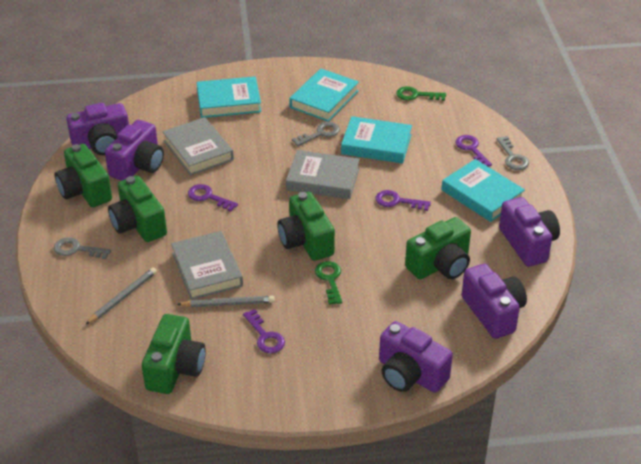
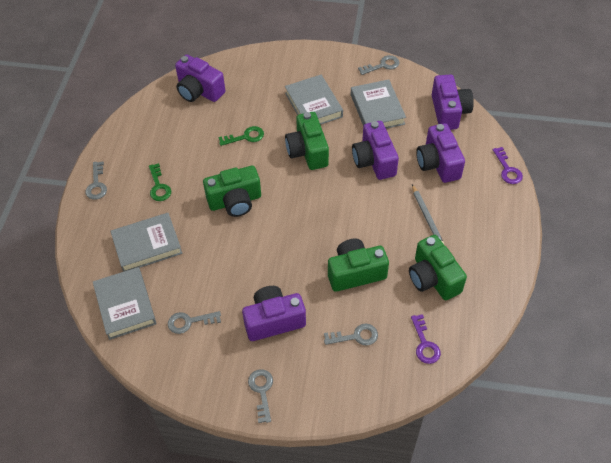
green camera: [55,144,112,207] [108,176,167,242] [142,314,206,394] [277,192,335,261] [405,217,471,279] = 5 -> [203,166,261,217] [285,112,329,170] [328,239,389,292] [409,235,467,300] = 4
grey book: [163,117,234,176] [171,231,243,300] [286,150,360,199] = 3 -> [93,267,156,340] [110,213,182,272] [285,75,343,125] [351,79,406,129] = 4
grey key: [54,237,111,259] [292,122,340,146] [497,136,529,170] = 3 -> [86,162,107,200] [168,311,221,334] [248,369,273,423] [324,324,378,346] [358,55,399,75] = 5
grey pencil: [85,267,157,325] [177,296,275,307] = 2 -> [412,185,444,244] = 1
purple key: [188,184,238,212] [243,309,285,353] [376,190,431,211] [455,135,492,167] = 4 -> [411,314,441,364] [493,147,523,184] = 2
turquoise book: [197,76,261,118] [289,69,359,122] [341,116,412,163] [441,159,525,222] = 4 -> none = 0

